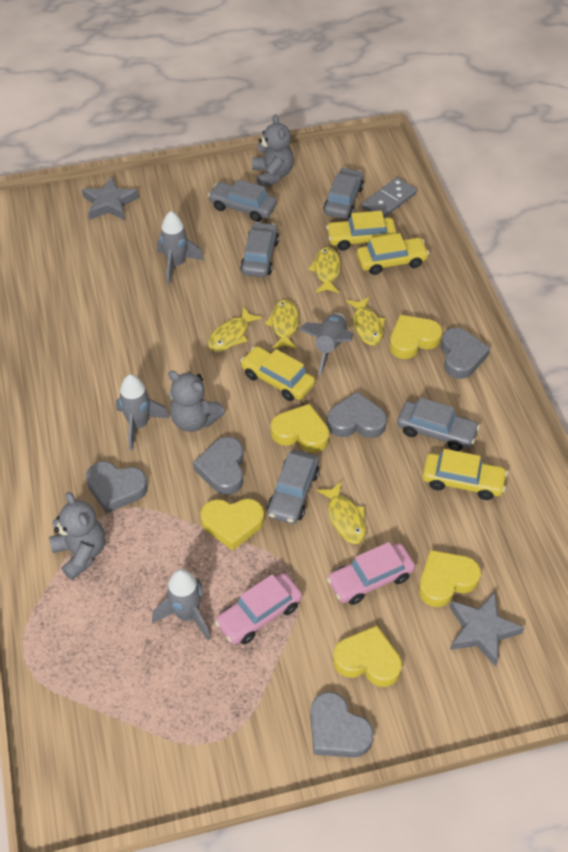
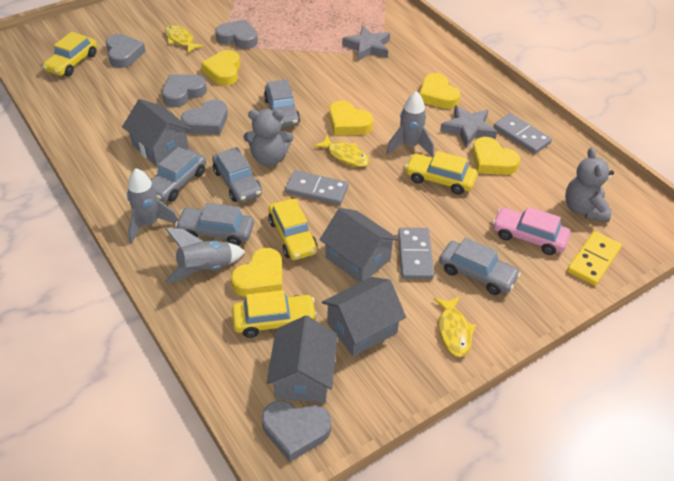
grey domino: [362,177,417,218] = 1 -> [285,170,348,205] [398,228,434,279] [493,113,552,154] = 3
grey house: none = 0 -> [122,99,191,167] [267,315,338,403] [320,208,399,283] [322,277,406,357] = 4
grey rocket: [116,374,169,451] [152,569,211,641] [157,211,204,285] [299,313,353,375] = 4 -> [127,168,178,244] [165,228,245,283] [386,91,434,157] = 3
grey teddy bear: [49,492,105,580] [168,371,225,432] [252,114,294,187] = 3 -> [244,109,294,166] [565,147,614,222] = 2
pink car: [215,573,302,644] [327,542,415,605] = 2 -> [492,207,571,255] = 1
yellow domino: none = 0 -> [567,231,622,286] = 1
yellow fish: [208,307,262,352] [265,299,299,349] [308,247,341,293] [317,481,366,544] [346,297,385,346] = 5 -> [165,25,204,54] [313,135,370,167] [434,297,476,357] = 3

